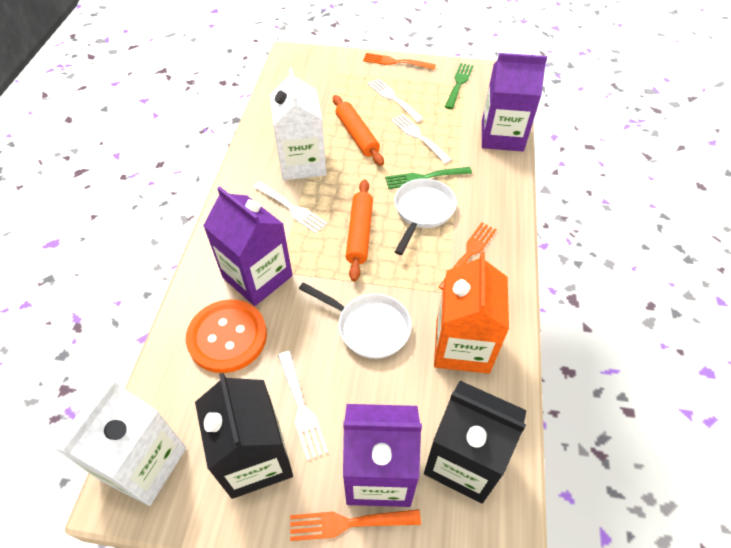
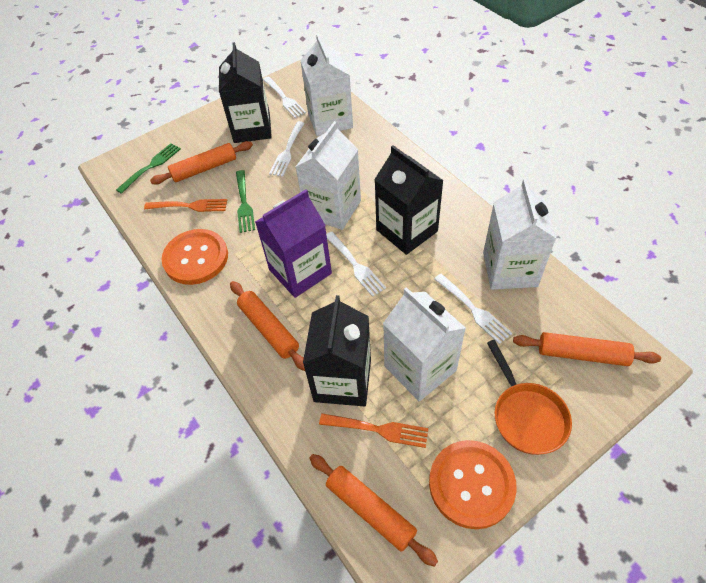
black carton: [195,373,293,499] [424,381,526,503] = 2 -> [219,42,272,143] [303,295,371,406] [374,145,444,255] = 3
orange button: [186,299,267,373] = 1 -> [162,229,228,285] [429,440,517,529] = 2
orange carton: [434,252,509,374] = 1 -> none = 0
orange fork: [290,509,421,541] [363,53,436,70] [439,222,497,290] = 3 -> [144,199,227,212] [319,413,428,448] = 2
orange pan: none = 0 -> [487,340,572,455] = 1
orange rolling pin: [333,95,384,166] [346,179,373,281] = 2 -> [150,141,253,185] [230,281,305,371] [309,454,438,566] [513,332,661,366] = 4
purple carton: [203,186,293,306] [343,404,422,507] [482,53,547,152] = 3 -> [255,189,332,298] = 1
white carton: [52,379,186,506] [270,68,326,180] = 2 -> [296,121,361,230] [300,34,353,136] [383,287,466,402] [483,179,556,290] = 4
white pan: [299,282,412,359] [394,178,457,255] = 2 -> none = 0

